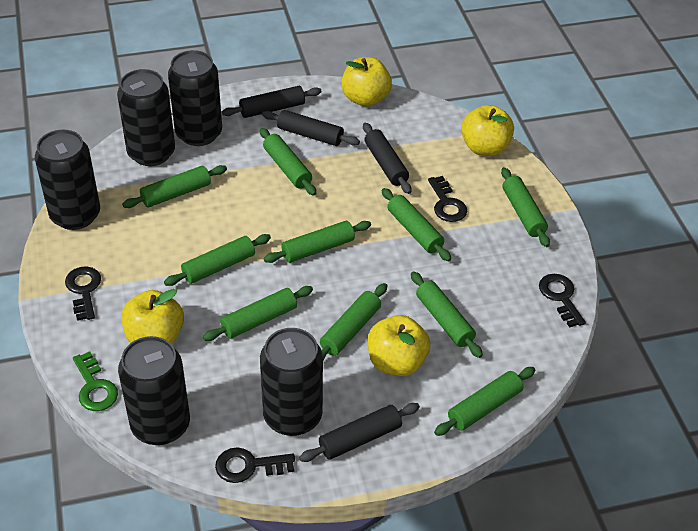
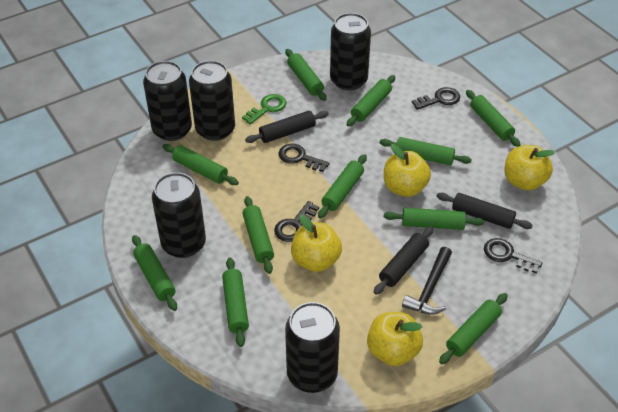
black hammer: none = 0 -> [402,247,452,315] = 1
black rolling pin: [222,86,322,118] [262,110,360,146] [299,403,420,462] [363,123,411,194] = 4 -> [245,111,329,143] [374,226,434,295] [436,193,533,229] = 3
green rolling pin: [122,165,227,208] [164,234,271,286] [203,286,313,341] [260,128,316,196] [264,221,371,263] [320,283,388,361] [382,188,451,261] [411,271,483,358] [434,367,535,436] [501,167,550,247] = 10 -> [132,235,177,311] [162,144,239,185] [222,257,249,347] [243,196,274,274] [285,49,327,101] [318,154,367,219] [347,75,395,127] [379,137,472,165] [384,208,484,230] [439,293,508,364] [466,90,520,147] = 11

